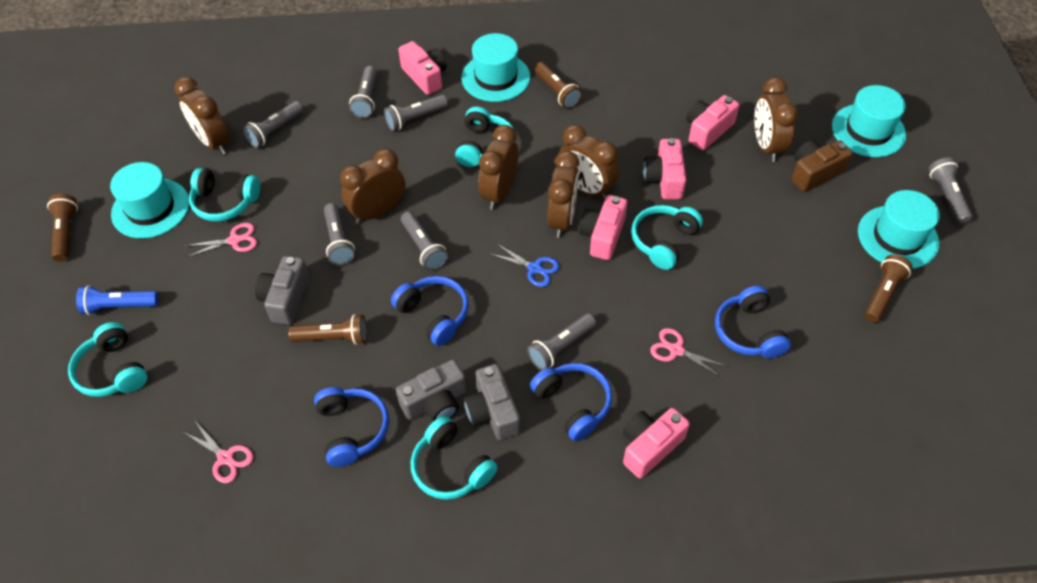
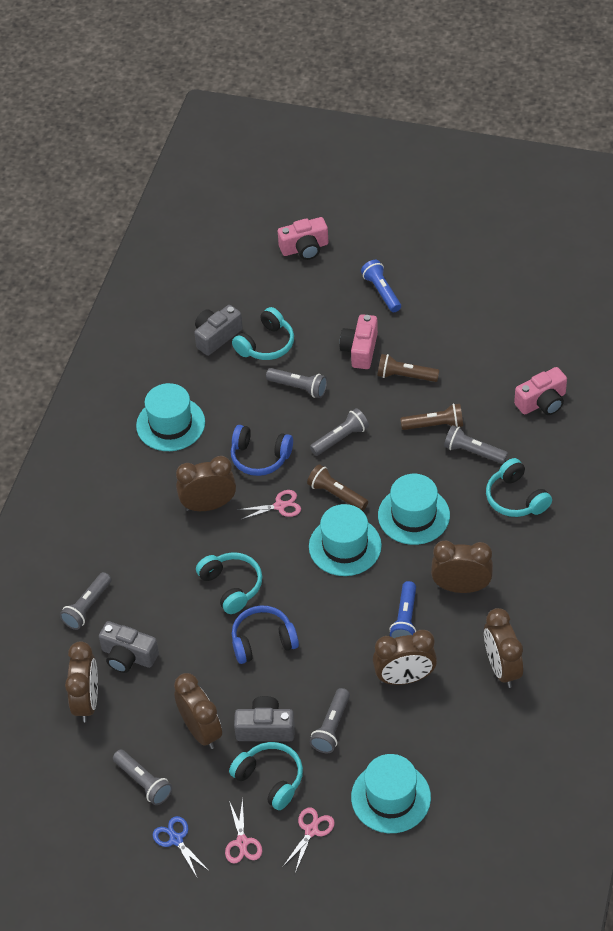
blue flashlight: [76,285,159,315] = 1 -> [361,260,401,312] [389,581,416,638] = 2
blue headphones: [314,387,389,467] [391,276,469,346] [530,363,612,441] [715,286,791,358] = 4 -> [231,425,293,476] [232,606,299,664] = 2
brown camera: [791,140,853,192] = 1 -> none = 0
brown flashlight: [47,194,78,262] [288,314,367,345] [534,62,582,109] [865,254,912,323] = 4 -> [307,464,368,511] [377,354,439,382] [400,403,463,430] = 3
grey flashlight: [242,101,303,148] [324,203,355,265] [349,66,377,118] [384,95,448,131] [401,212,448,271] [527,313,596,370] [928,158,973,224] = 7 -> [60,572,111,630] [113,749,172,805] [266,368,327,398] [310,408,369,456] [310,688,350,753] [444,425,508,464] = 6
pink camera: [399,41,447,95] [579,195,627,260] [623,408,690,479] [643,138,686,199] [686,95,739,150] = 5 -> [278,217,328,260] [340,314,378,369] [514,367,567,415] = 3
turquoise headphones: [68,322,148,397] [189,168,260,222] [411,416,498,500] [455,107,516,167] [631,205,703,270] = 5 -> [196,552,262,614] [229,742,303,810] [232,307,294,360] [486,458,552,517] = 4

